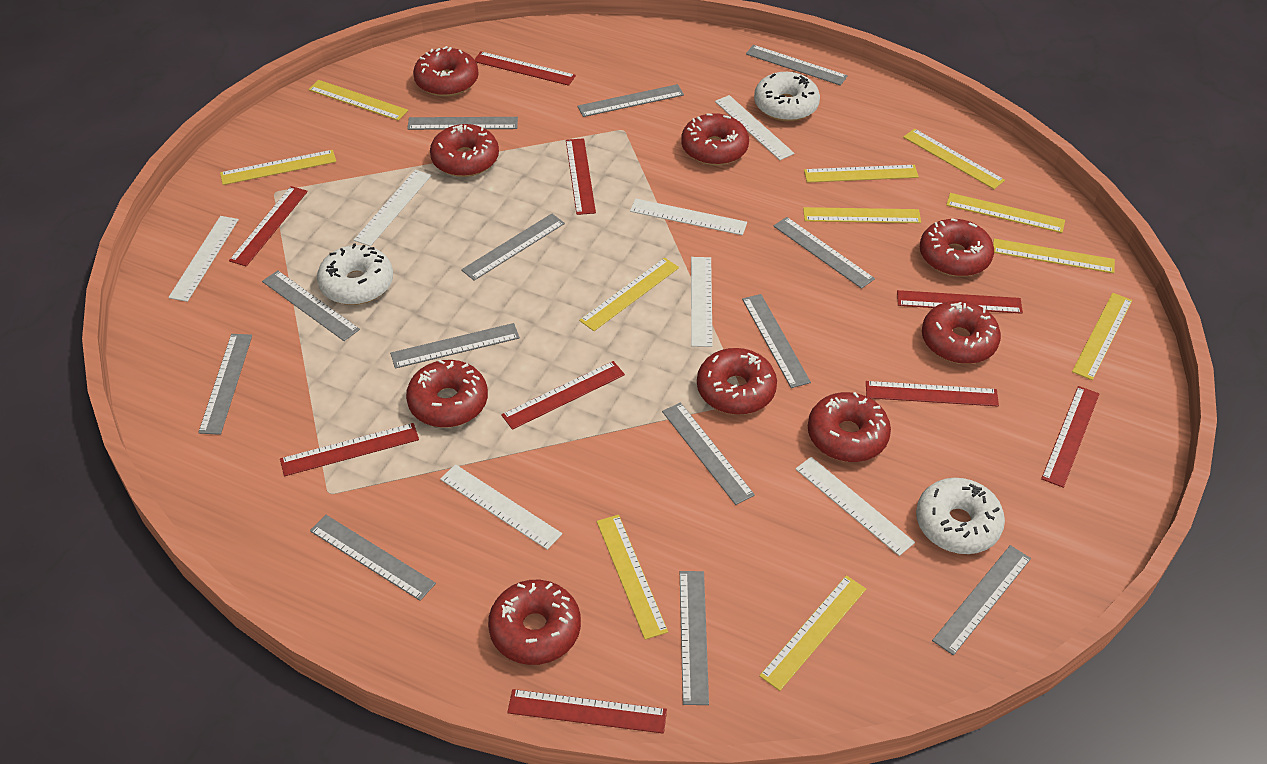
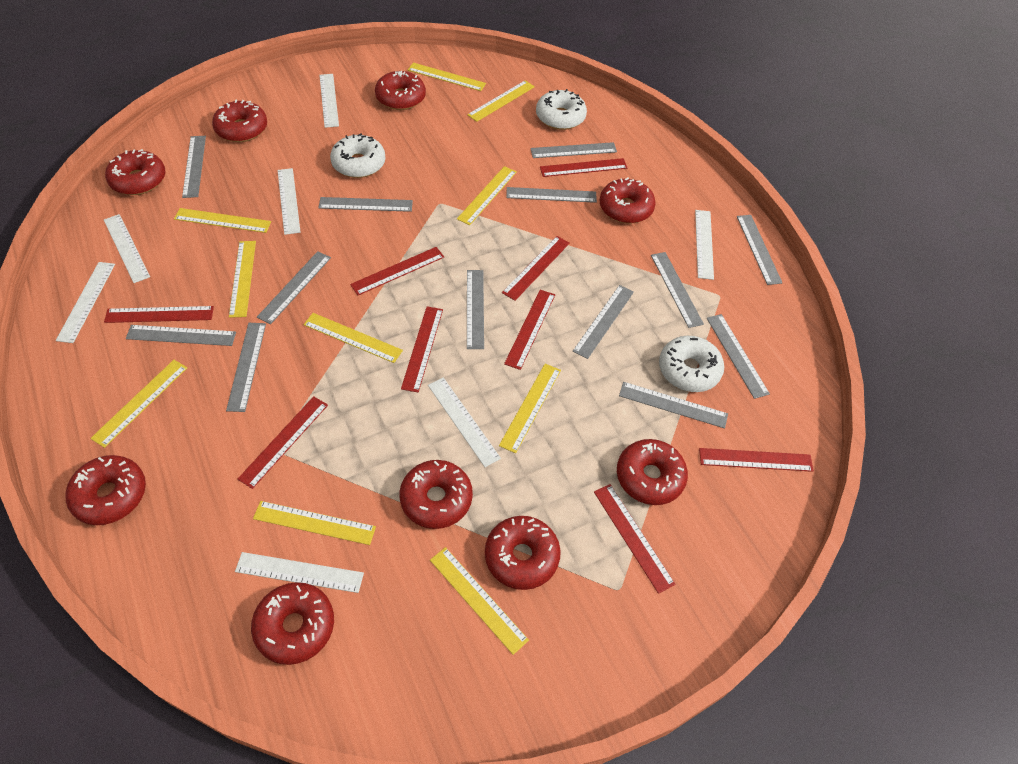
yellow ruler: [220,150,336,185] [308,80,408,121] [579,258,679,331] [597,515,668,640] [759,575,866,691] [803,207,921,223] [804,165,919,183] [903,129,1005,189] [946,193,1065,233] [993,238,1115,273] [1072,293,1132,380] = 11 -> [90,360,187,448] [174,208,271,233] [229,241,256,318] [253,501,376,545] [303,313,403,363] [408,63,486,91] [430,547,529,655] [457,166,517,225] [467,80,535,122] [499,364,561,453] = 10

